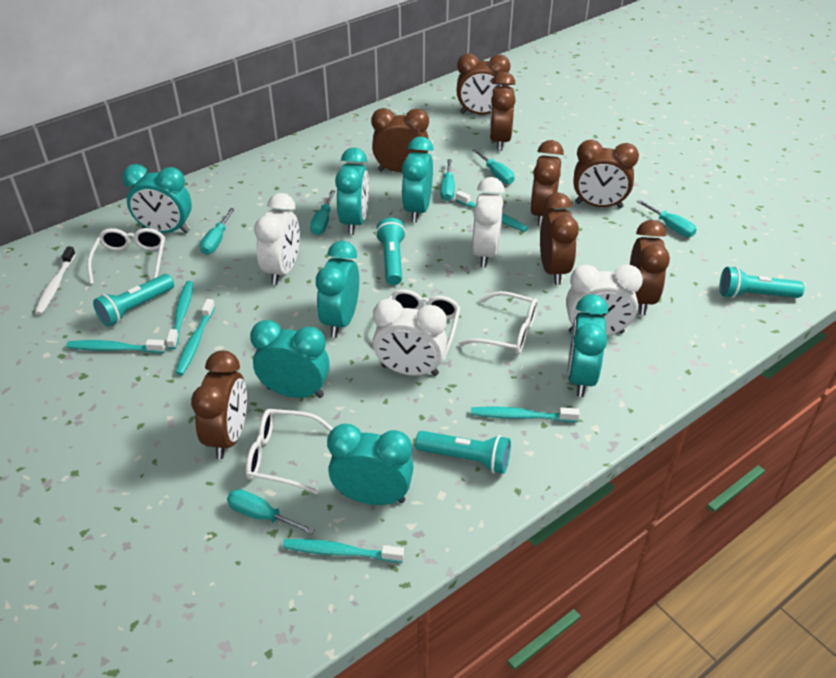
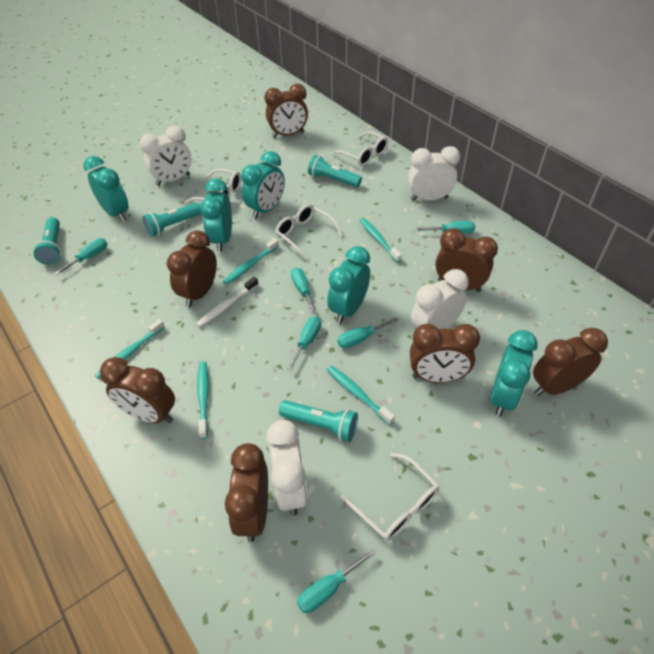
brown clock: [191,351,247,459] [371,108,429,172] [456,53,510,115] [489,72,516,151] [530,140,564,226] [540,193,579,285] [573,140,639,208] [630,220,670,315] = 8 -> [100,357,175,423] [167,230,217,307] [225,443,268,542] [265,84,308,138] [410,324,480,383] [435,228,498,292] [533,328,608,396] = 7
turquoise clock: [122,164,192,233] [250,320,330,398] [316,241,359,338] [327,424,414,505] [335,147,369,235] [402,136,433,223] [567,295,608,397] = 7 -> [83,156,129,222] [200,178,232,252] [241,151,285,219] [327,246,370,324] [490,330,538,417] = 5
turquoise toothbrush: [66,339,166,353] [166,281,194,349] [175,299,215,375] [282,539,404,562] [456,191,528,232] [471,407,580,422] = 6 -> [95,319,165,379] [197,361,209,439] [223,238,279,285] [327,365,395,425] [360,218,402,263] = 5

